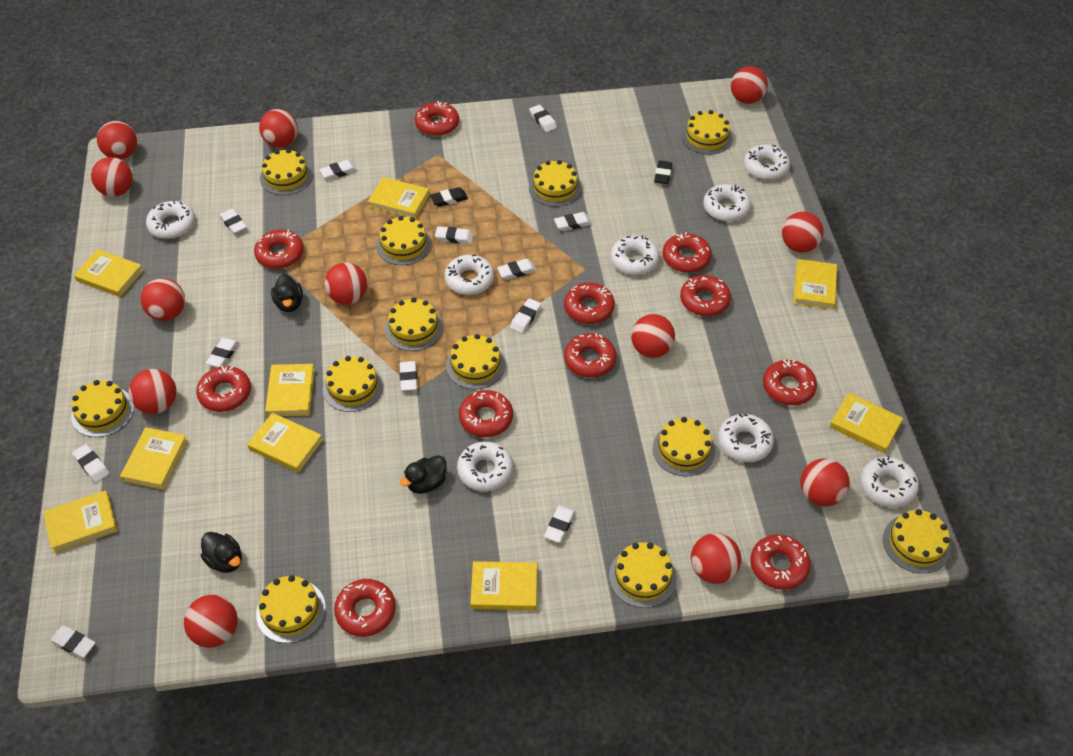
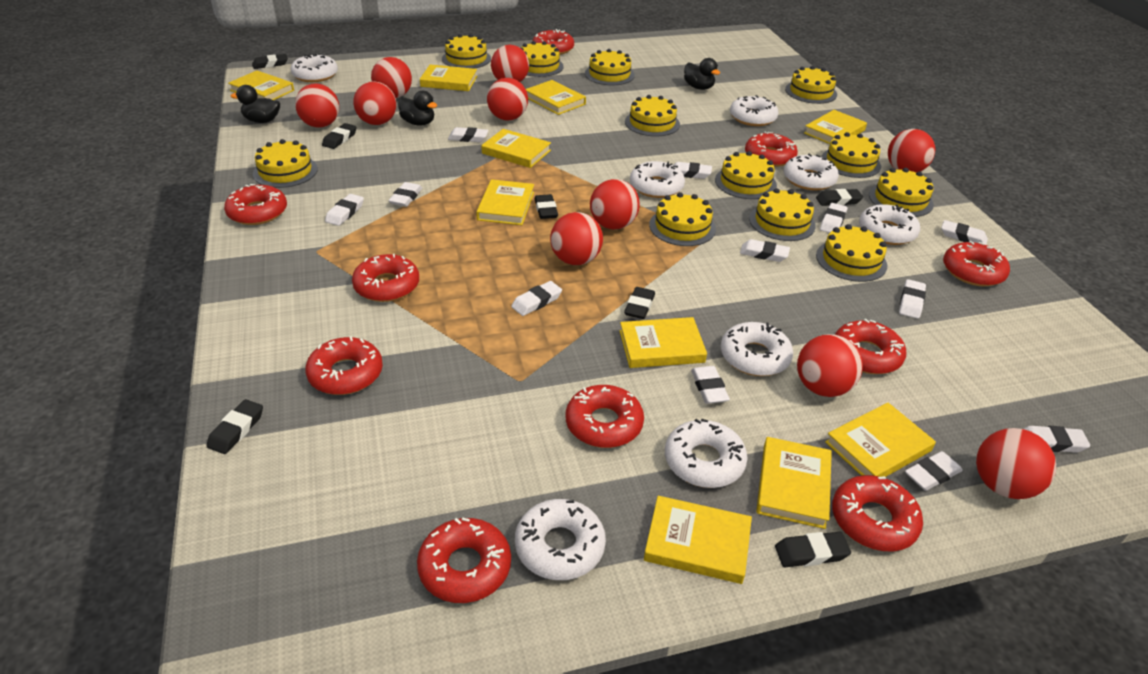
black eraser: [430,187,468,207] [654,161,672,184] = 2 -> [207,399,263,454] [252,54,288,69] [322,123,357,149] [534,194,558,219] [624,287,655,319] [775,532,851,567] [816,189,863,206] = 7
red ball: [91,157,133,197] [97,121,137,159] [129,369,177,414] [141,278,185,321] [184,595,238,648] [259,109,298,148] [325,262,367,305] [631,314,675,358] [691,533,741,584] [731,66,768,104] [782,212,824,253] [800,459,850,507] = 12 -> [295,83,339,128] [353,81,397,125] [371,57,412,98] [487,78,528,121] [491,45,529,82] [550,212,603,265] [590,179,640,229] [797,334,863,397] [888,129,935,173] [976,428,1056,499] = 10
red donut: [196,366,251,412] [254,230,304,269] [334,579,396,637] [415,101,459,136] [459,390,513,437] [564,282,615,324] [564,333,617,378] [662,232,712,273] [680,275,731,316] [750,534,811,590] [763,359,817,405] = 11 -> [224,184,287,225] [305,336,383,395] [352,253,419,302] [417,517,511,603] [532,29,574,55] [566,385,644,448] [745,132,798,167] [832,475,923,551] [835,319,906,374] [943,241,1010,286] = 10
yellow book: [43,491,118,553] [74,249,144,297] [120,427,188,490] [247,413,323,472] [265,364,315,417] [368,177,430,219] [470,561,537,610] [793,259,837,310] [830,393,903,453] = 9 -> [228,70,294,100] [420,65,477,91] [476,179,534,225] [481,129,551,168] [526,80,586,115] [620,317,707,368] [644,496,752,584] [756,437,832,529] [804,110,867,144] [825,403,936,477] = 10

